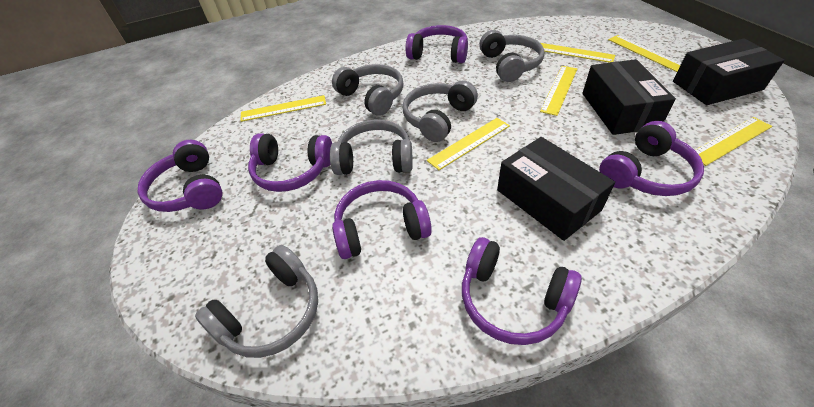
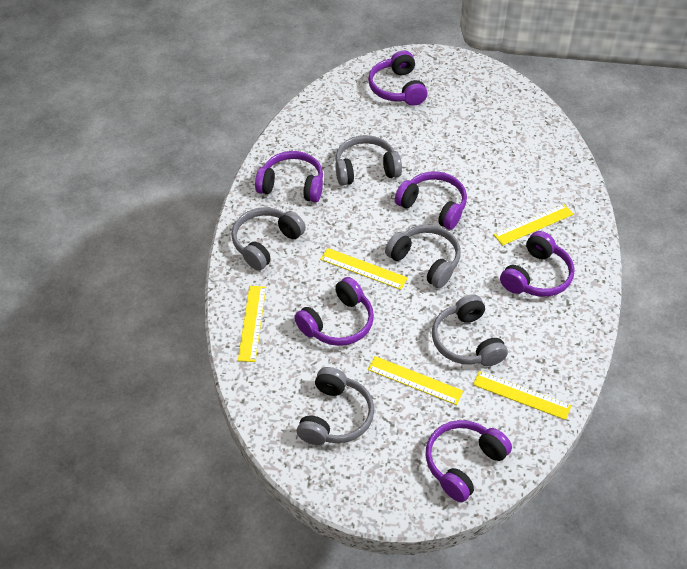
black box: [497,137,615,241] [582,59,676,135] [673,38,785,105] = 3 -> none = 0
yellow ruler: [240,95,326,122] [427,118,510,170] [532,43,615,63] [540,66,577,116] [608,35,681,72] [695,117,772,166] = 6 -> [238,286,266,362] [320,248,408,290] [368,356,463,405] [473,371,571,420] [493,204,573,246] = 5

